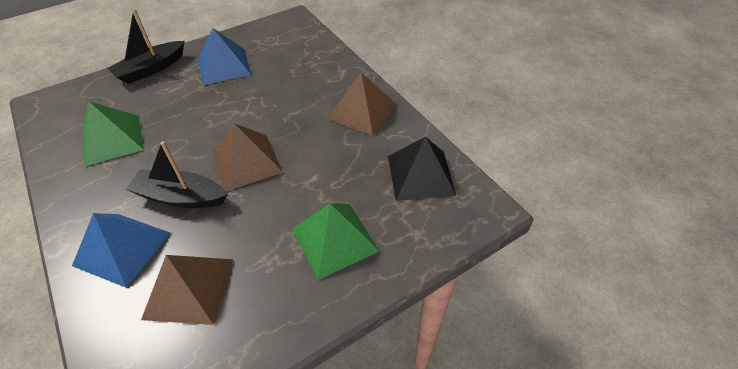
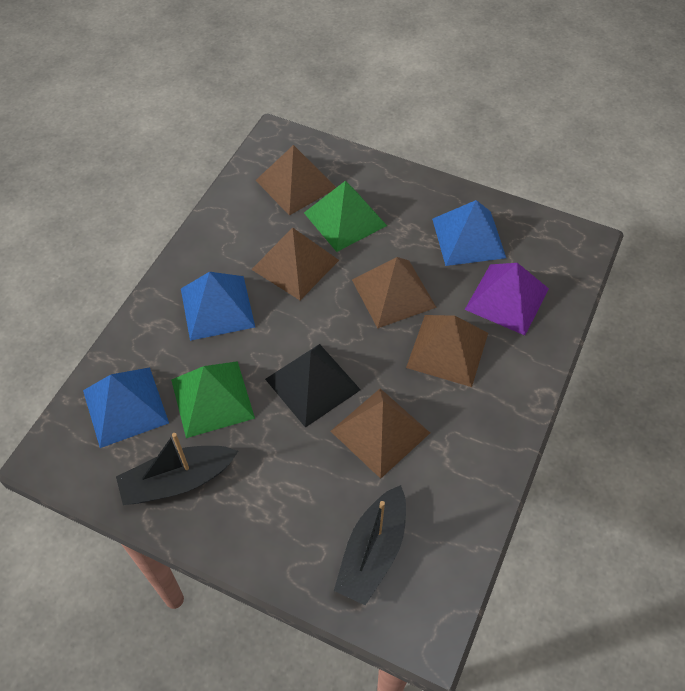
blue pyramid: [72,213,170,288] [199,28,251,85] = 2 -> [83,367,169,448] [181,272,255,341] [432,200,506,266] = 3
brown pyramid: [141,255,233,325] [212,123,283,191] [327,73,396,136] = 3 -> [251,228,339,300] [255,145,336,216] [331,389,430,479] [352,257,437,328] [406,315,488,387] = 5
purple pyramid: none = 0 -> [465,263,549,335] = 1

